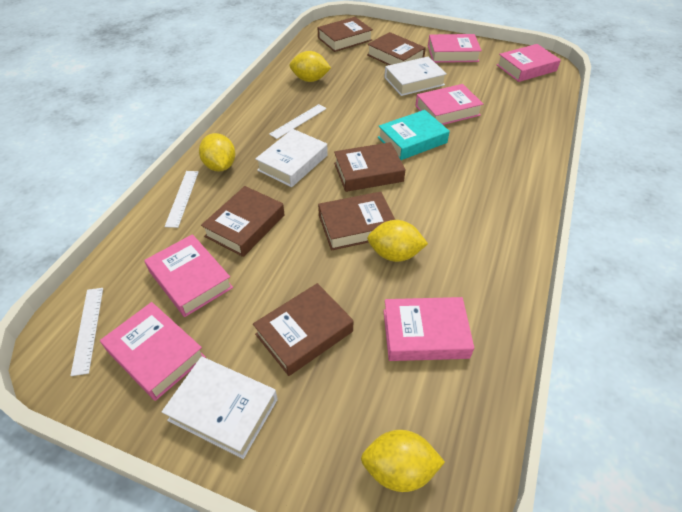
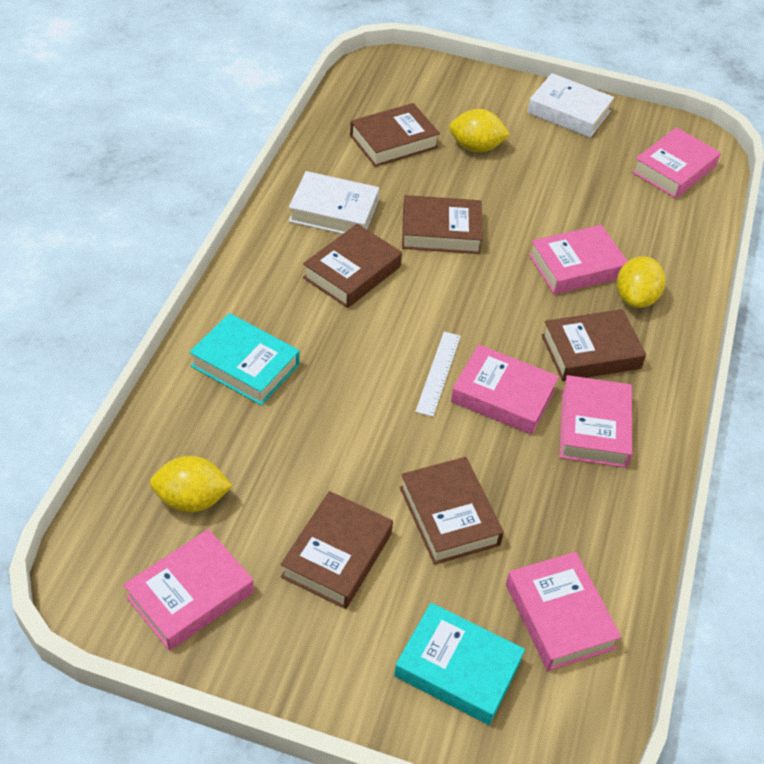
turquoise book: [378,110,450,160] = 1 -> [189,313,299,405] [394,603,525,725] = 2
white book: [162,357,278,459] [255,129,328,187] [384,57,447,96] = 3 -> [289,171,379,234] [527,73,614,138] = 2
white ruler: [70,288,103,376] [165,171,199,228] [269,104,327,139] = 3 -> [415,332,461,417] = 1
yellow lemon: [199,133,235,171] [290,51,331,82] [361,430,445,492] [367,220,428,262] = 4 -> [150,456,233,513] [449,109,510,152] [617,256,665,308] = 3

